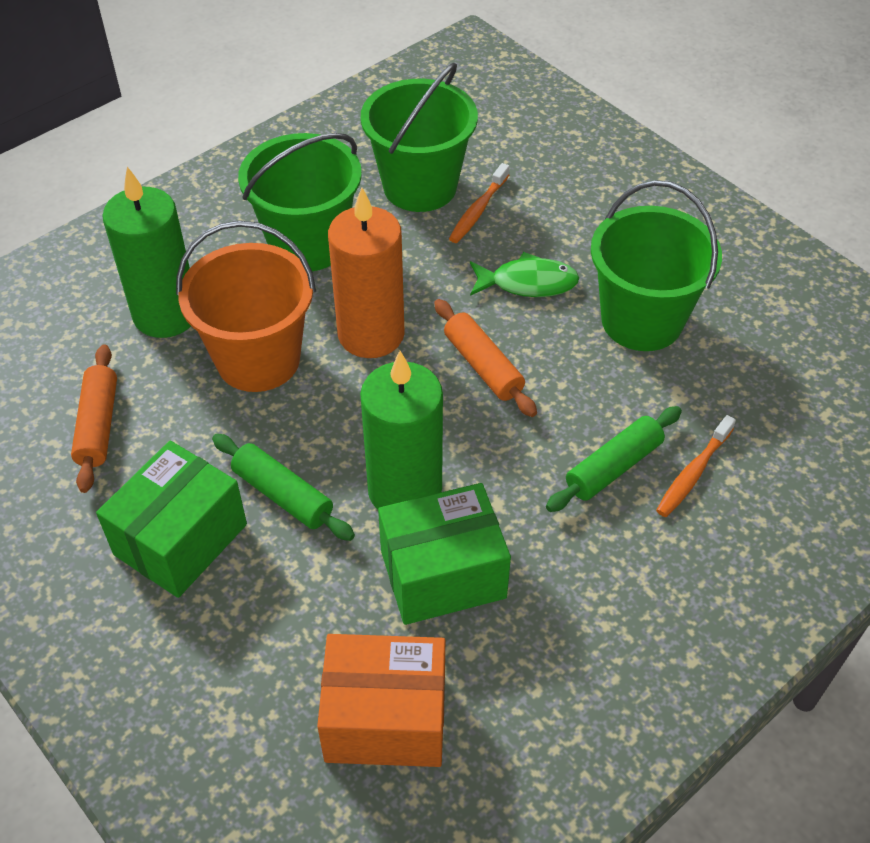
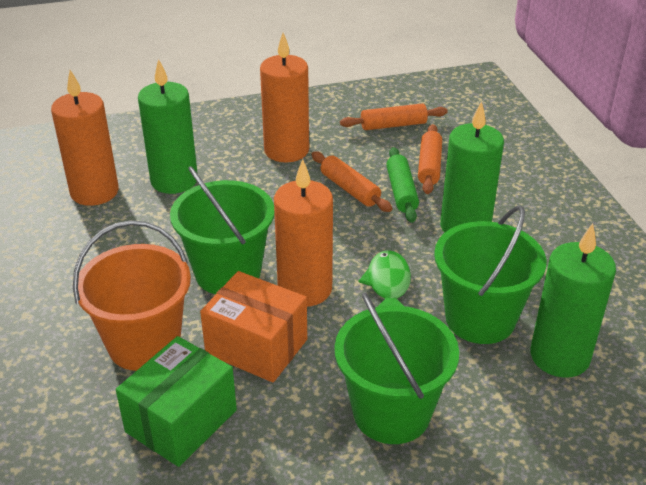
green box: [96,440,247,598] [378,483,511,625] = 2 -> [116,336,237,467] = 1
green candle: [102,167,191,338] [360,351,443,510] = 2 -> [138,59,198,194] [440,101,504,233] [530,223,616,378] = 3
green rolling pin: [212,434,355,541] [546,406,682,512] = 2 -> [386,147,419,223] = 1
orange candle: [328,187,405,358] = 1 -> [51,70,119,206] [260,33,309,163] [274,159,333,307] = 3
orange rolling pin: [71,344,117,493] [434,299,537,417] = 2 -> [311,151,392,212] [340,103,448,130] [418,124,442,194] = 3
orange toothbrush: [449,163,510,243] [656,415,736,517] = 2 -> none = 0

